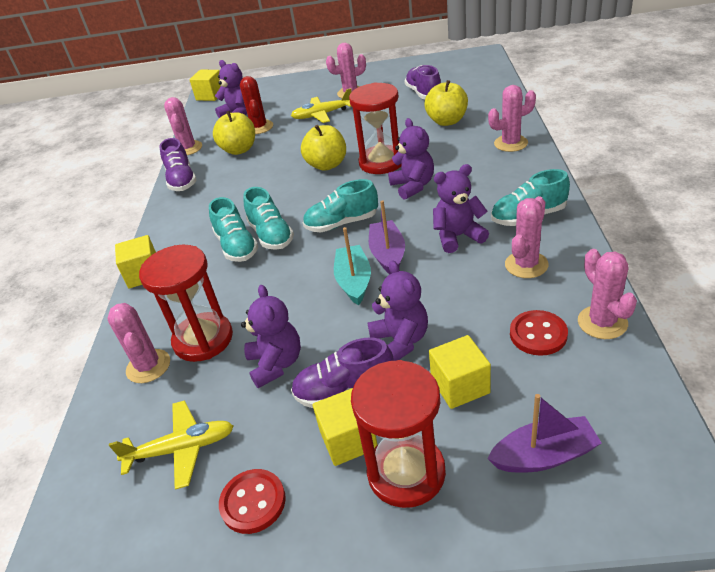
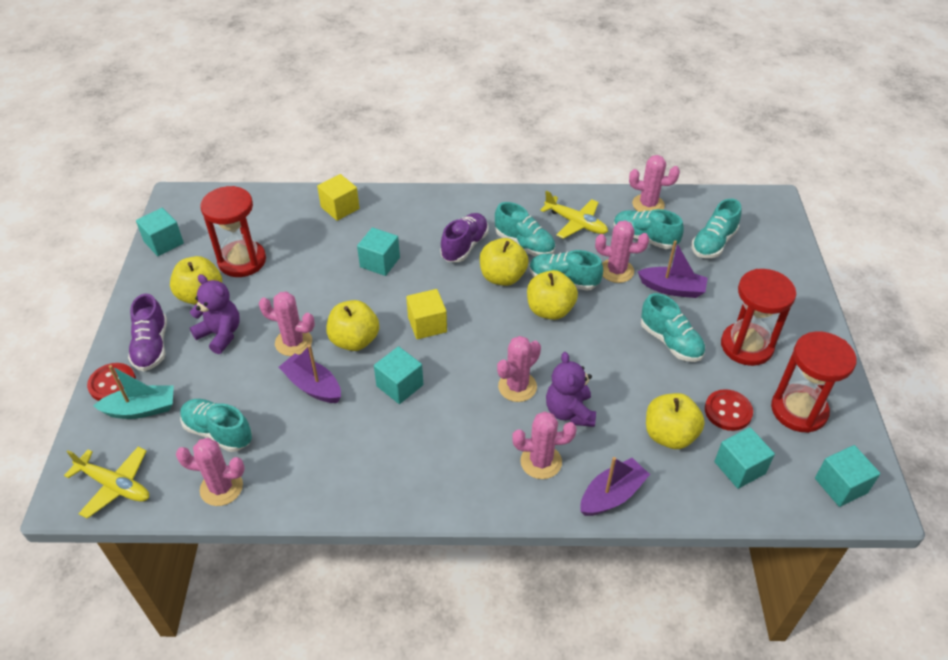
purple boat: [369,200,405,274] [487,394,602,472] = 2 -> [279,345,341,403] [580,457,650,516] [638,240,708,298] = 3
purple shoe: [160,138,197,191] [291,338,394,408] [404,65,441,99] = 3 -> [128,294,167,371] [440,213,489,262] = 2
purple teddy bear: [215,60,247,118] [241,285,301,388] [368,260,428,361] [388,118,434,200] [433,164,489,253] = 5 -> [190,274,240,354] [546,352,596,427] = 2
red cactus: [240,76,273,134] = 1 -> none = 0
turquoise cube: none = 0 -> [136,208,184,256] [357,227,400,276] [374,346,423,404] [714,427,775,489] [815,445,880,507] = 5
turquoise shoe: [209,197,258,262] [243,187,294,250] [303,179,378,233] [491,169,570,226] = 4 -> [180,399,252,452] [495,202,555,256] [529,250,603,291] [614,209,684,249] [641,293,705,362] [691,199,741,258] = 6
yellow apple: [213,111,255,155] [301,125,346,171] [424,80,468,126] = 3 -> [170,256,222,305] [326,300,379,351] [480,238,529,286] [527,270,578,320] [646,393,705,449] = 5
yellow cube: [115,235,156,288] [189,70,221,101] [313,388,377,466] [429,335,491,409] = 4 -> [317,174,359,221] [406,289,447,339] = 2

